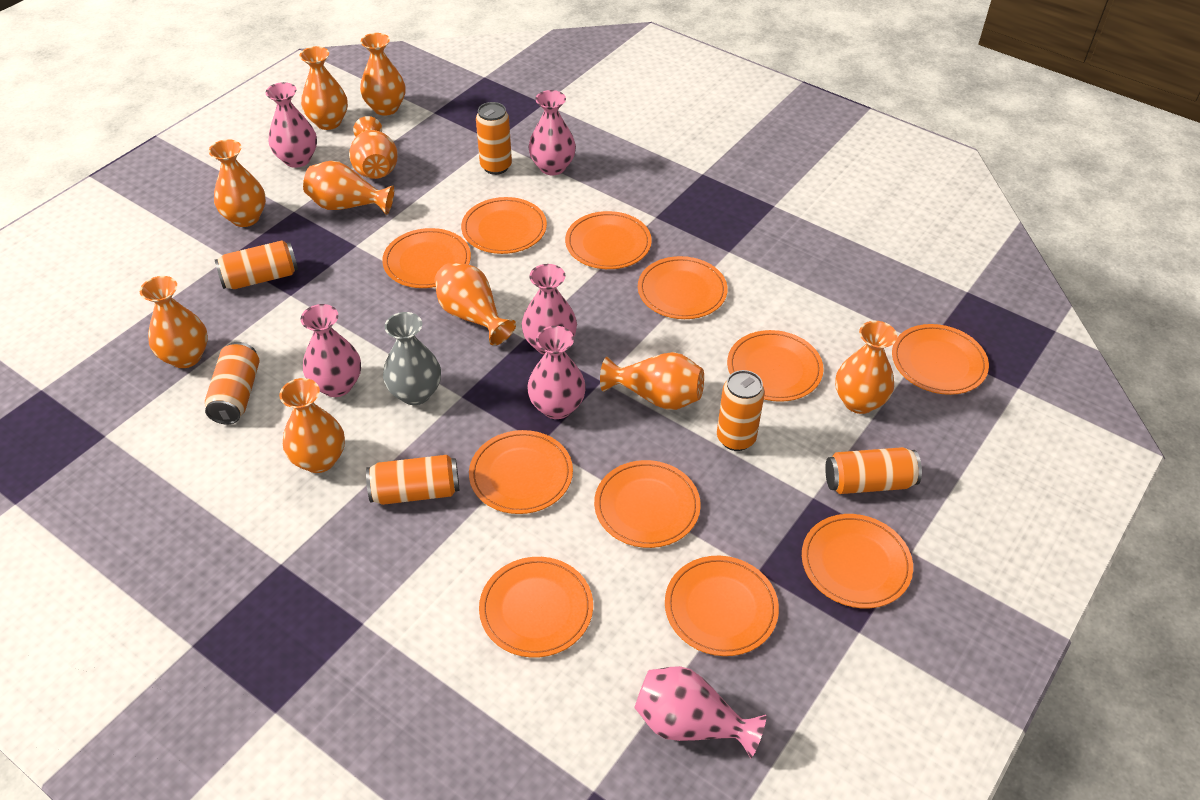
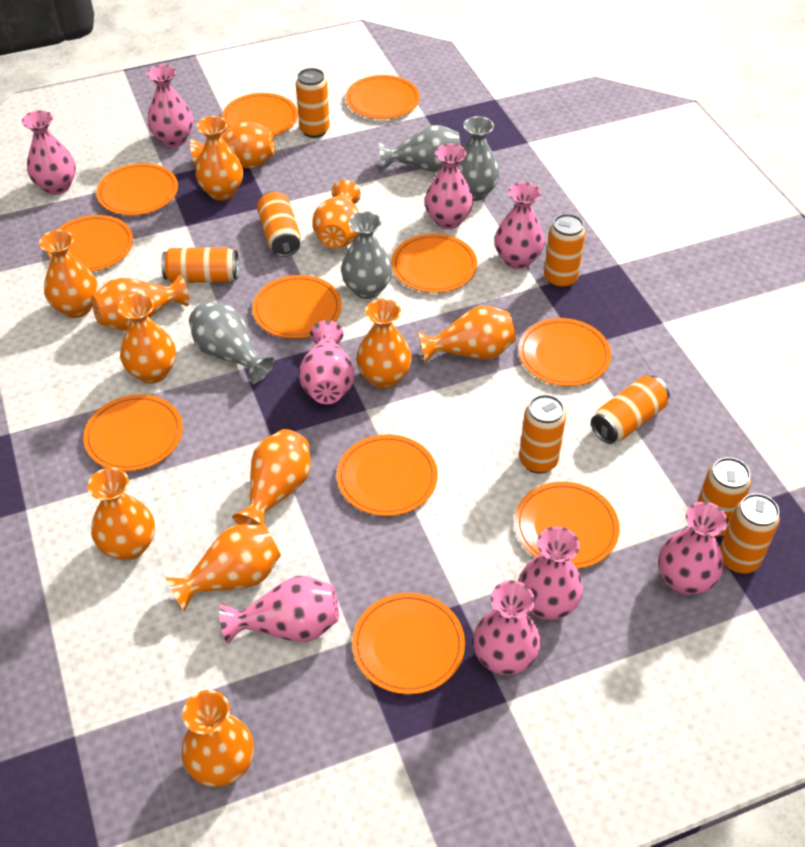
grey vase: [383,312,441,405] = 1 -> [189,302,275,384] [341,211,392,299] [379,125,461,172] [458,116,500,201] = 4
orange can: [205,342,259,424] [215,241,298,289] [366,455,459,505] [476,102,512,175] [717,370,765,451] [825,447,922,494] = 6 -> [161,247,239,283] [257,191,301,257] [296,68,330,138] [519,395,566,474] [544,214,586,289] [591,376,669,444] [697,457,751,537] [720,493,780,574] = 8
orange vase: [140,276,208,368] [209,139,266,227] [279,378,345,473] [300,46,348,130] [303,161,394,215] [349,116,398,179] [360,33,405,116] [435,262,516,346] [600,352,704,410] [835,321,897,414] = 10 -> [39,230,98,318] [87,467,155,561] [92,275,189,331] [118,294,176,384] [165,524,281,612] [181,690,254,787] [190,121,275,169] [195,116,243,201] [232,429,311,526] [312,180,361,248] [356,299,412,389] [418,305,516,364] = 12
pink vase: [266,82,317,168] [300,304,361,397] [522,264,577,355] [527,326,586,419] [528,90,576,175] [634,666,766,758] = 6 -> [22,110,76,195] [147,65,193,147] [219,576,339,643] [299,320,355,404] [425,144,473,229] [473,581,541,675] [494,182,545,269] [518,526,583,620] [658,502,728,595] = 9

